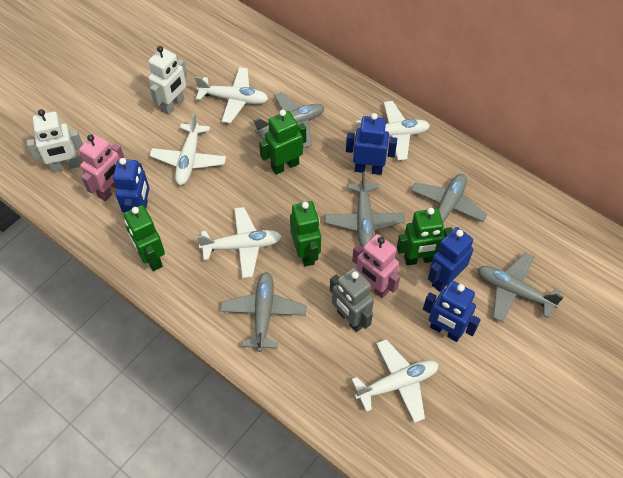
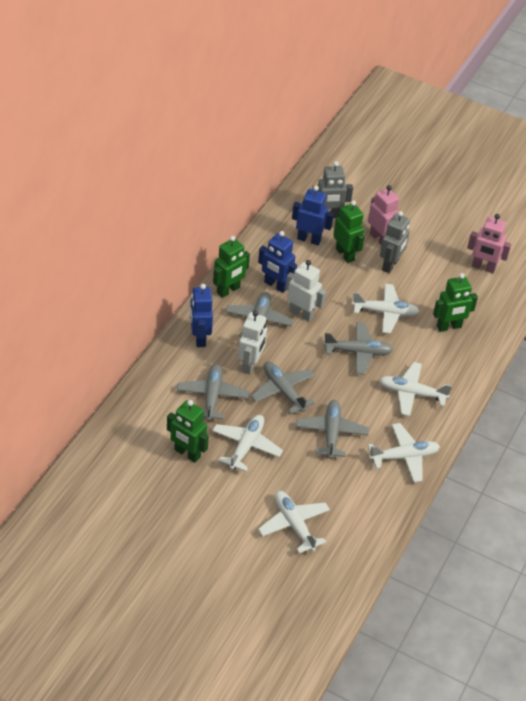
blue robot: [113,158,149,213] [346,113,397,175] [423,281,481,342] [428,227,473,292] = 4 -> [190,284,213,347] [258,231,297,293] [292,186,334,245] = 3
grey robot: [330,268,374,332] = 1 -> [312,161,353,218] [380,211,410,273] = 2

